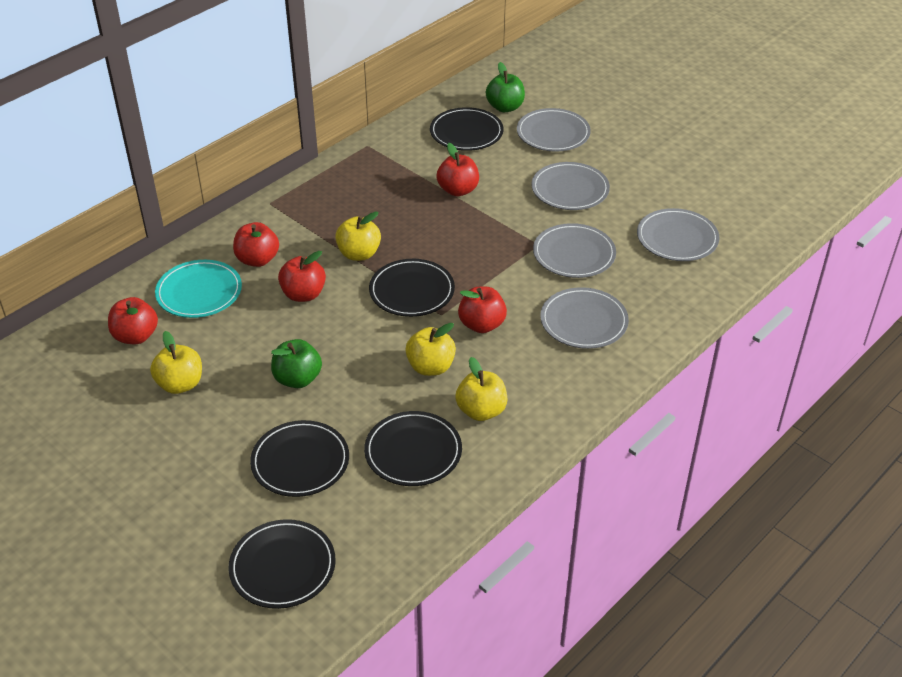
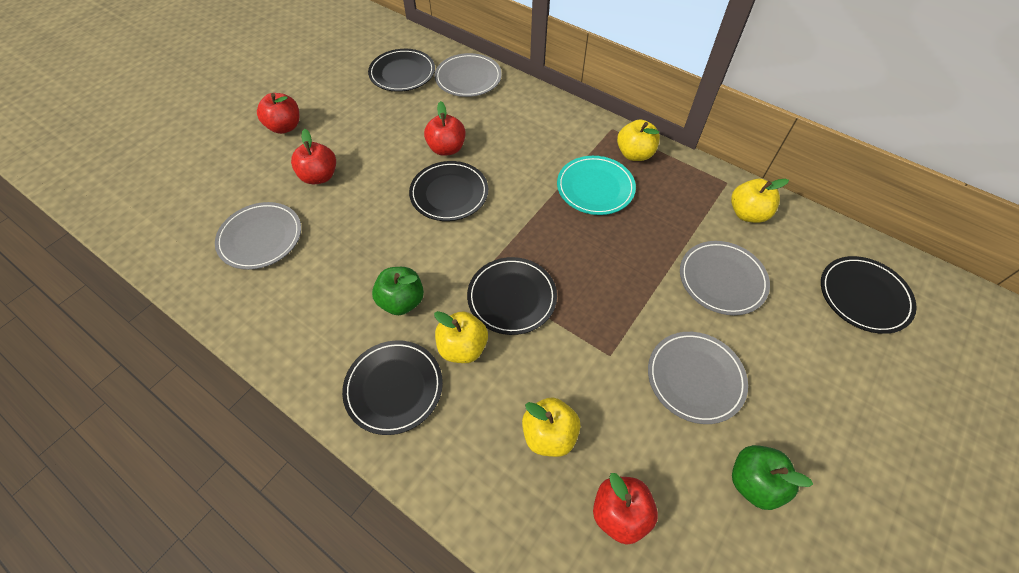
grey plate: [517,108,591,152] [532,162,610,210] [533,223,616,278] [540,287,629,349] [637,208,720,261] = 5 -> [215,202,301,270] [435,53,502,97] [648,332,748,424] [680,241,770,315] = 4
red apple: [108,297,158,344] [233,222,279,267] [278,251,326,302] [436,143,479,196] [458,286,507,333] = 5 -> [257,93,299,134] [291,129,336,185] [424,101,466,156] [593,473,658,545] = 4

